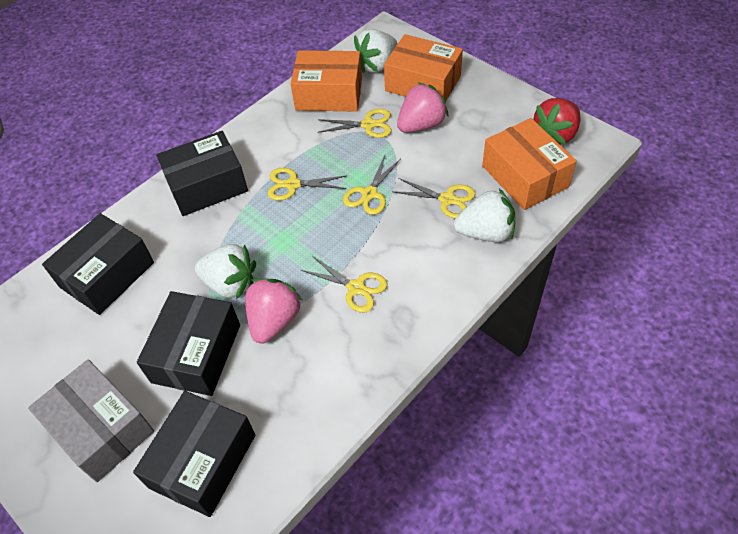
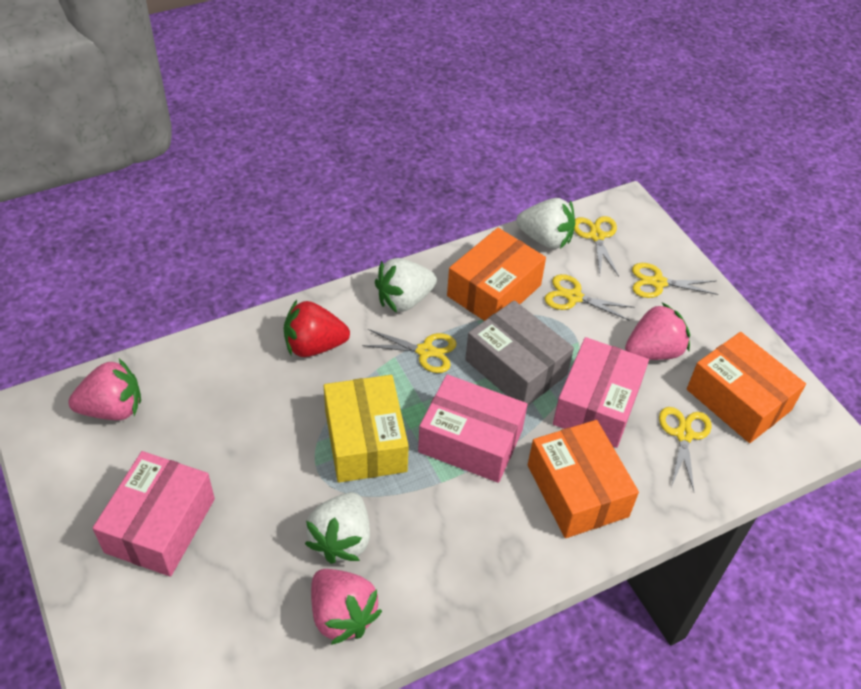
black box: [42,213,154,315] [133,391,255,517] [137,291,240,396] [156,131,248,216] = 4 -> none = 0
pink box: none = 0 -> [93,451,215,577] [418,374,528,483] [553,337,649,448] = 3
pink strawberry: [245,278,302,344] [397,82,449,133] = 2 -> [68,359,141,420] [311,569,382,645] [625,302,690,360] = 3
yellow box: none = 0 -> [324,375,409,483] = 1

